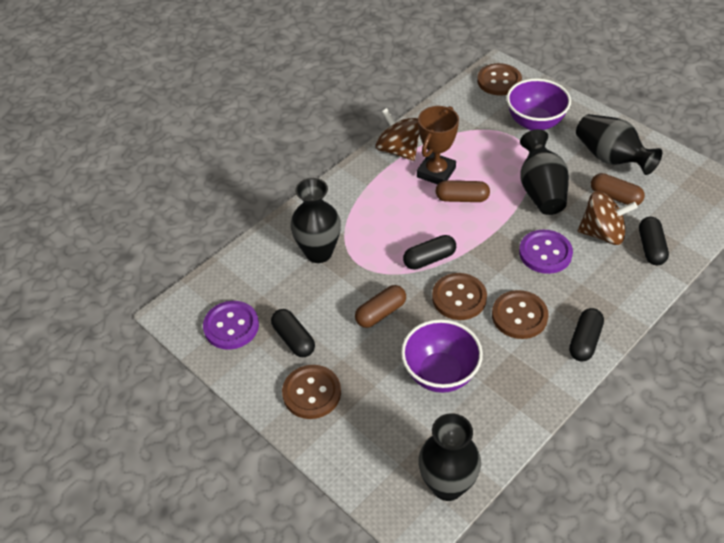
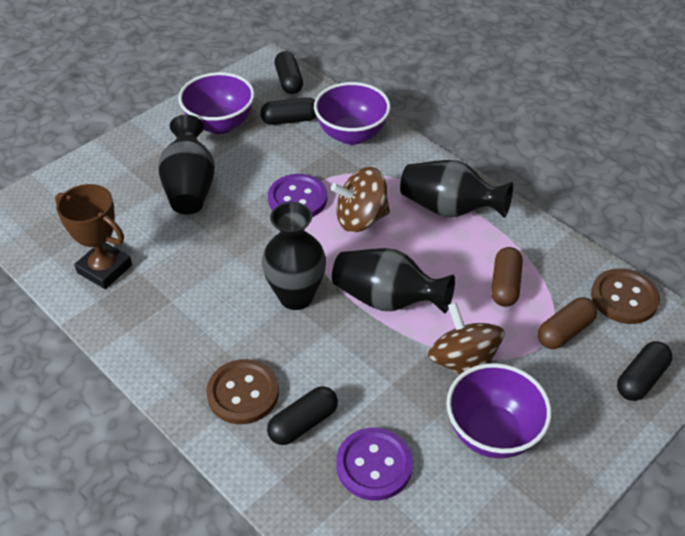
brown button: [282,365,341,419] [432,273,487,320] [477,63,522,96] [492,290,549,339] = 4 -> [206,359,279,424] [591,268,660,324] = 2
brown capsule: [355,285,406,328] [436,180,490,202] [591,173,645,206] = 3 -> [491,247,523,307] [538,297,597,349] = 2
purple bowl: [401,319,483,393] [507,78,571,131] = 2 -> [178,72,255,134] [314,82,391,145] [446,363,552,459] = 3

